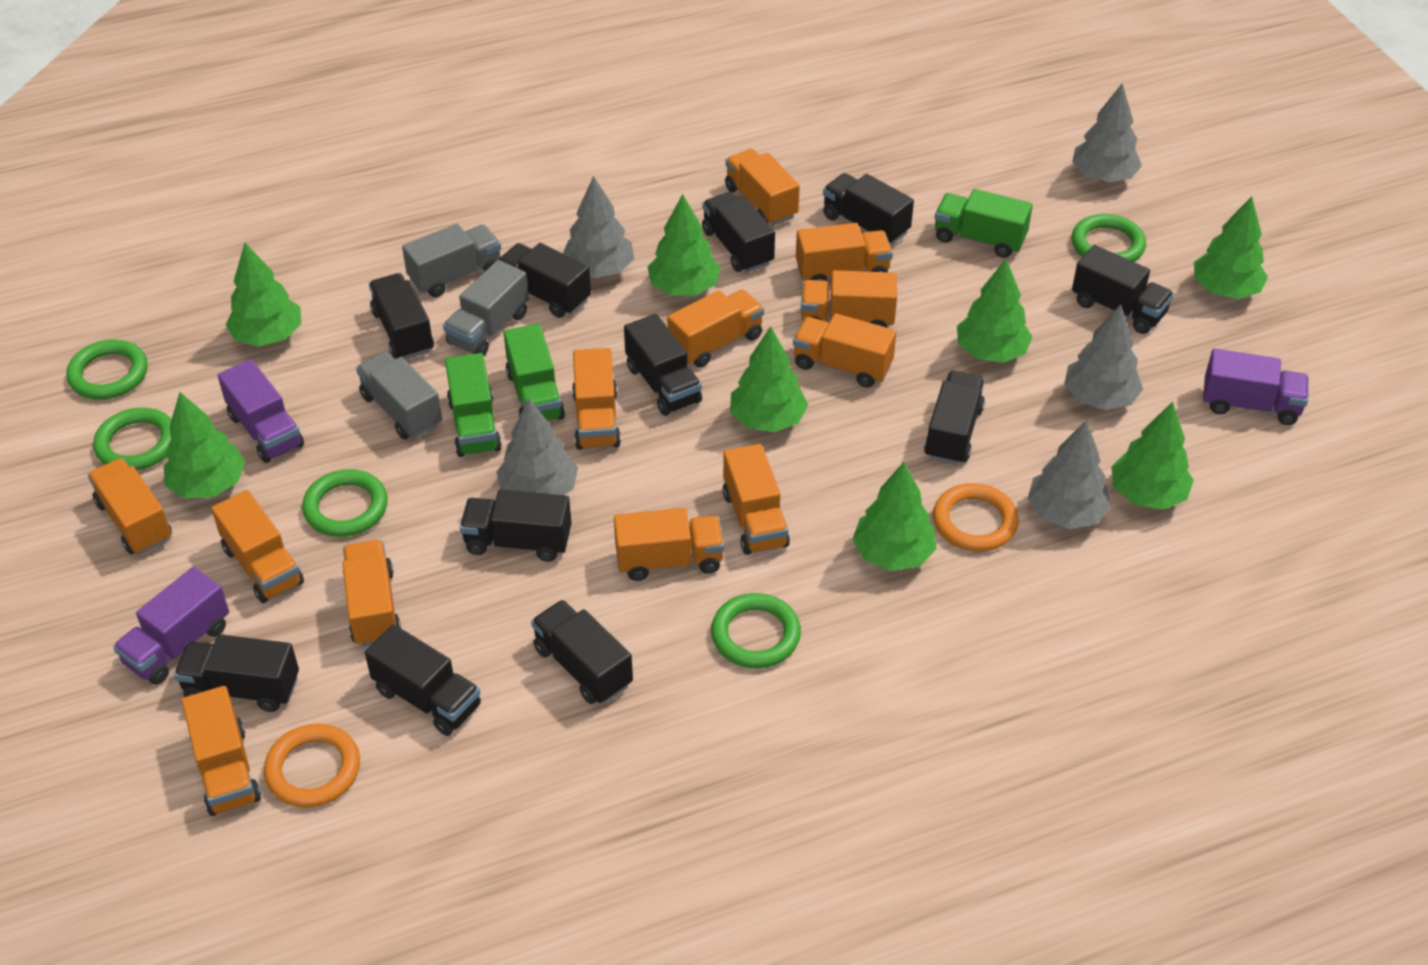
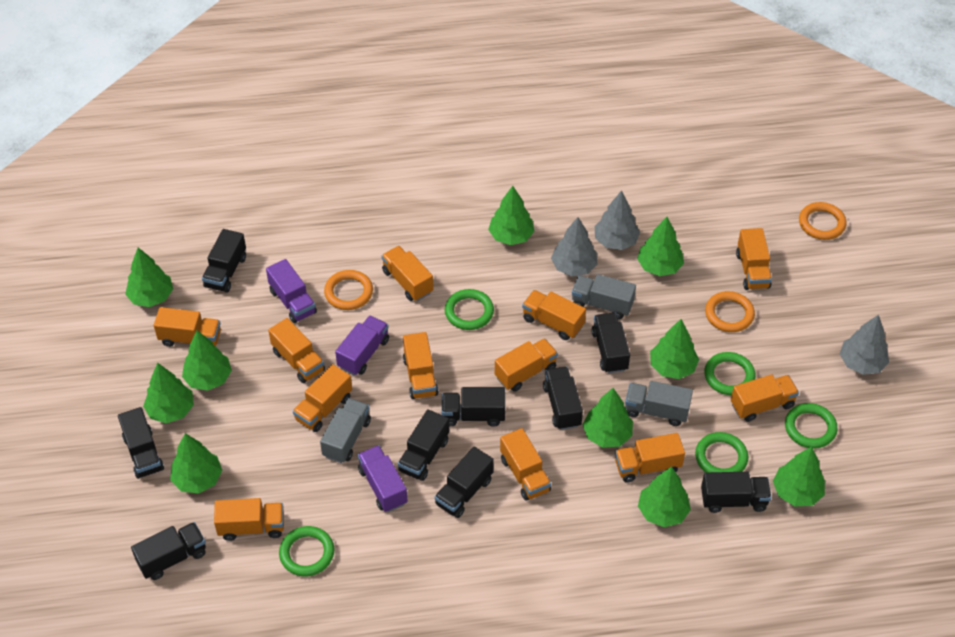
black truck: [174,635,299,712] [365,624,481,736] [369,273,434,360] [460,490,571,562] [499,243,591,318] [531,600,633,704] [624,314,702,416] [702,192,775,272] [823,173,914,245] [924,371,985,465] [1072,245,1174,334] = 11 -> [118,407,164,479] [131,522,206,580] [202,229,246,293] [398,409,449,481] [435,447,494,518] [441,387,505,427] [543,367,583,430] [591,313,630,373] [701,472,772,513] = 9
green tree: [164,392,246,499] [226,243,301,347] [647,194,721,296] [730,326,808,433] [852,462,937,571] [957,259,1033,363] [1111,402,1194,510] [1194,196,1268,299] = 8 -> [125,248,173,307] [143,363,194,423] [170,433,222,494] [182,331,232,391] [488,186,535,245] [582,388,633,448] [637,217,684,276] [638,466,691,527] [650,319,699,379] [773,447,825,506] = 10
green truck: [445,353,502,457] [503,324,565,421] [935,189,1033,258] = 3 -> none = 0
grey tree: [497,398,578,495] [563,176,634,278] [1028,421,1111,529] [1064,304,1143,410] [1072,83,1142,182] = 5 -> [551,217,597,276] [595,190,640,250] [840,315,889,375] = 3
orange ring: [264,724,360,808] [933,483,1019,552] = 2 -> [324,270,373,310] [705,291,755,332] [799,202,846,240] = 3

